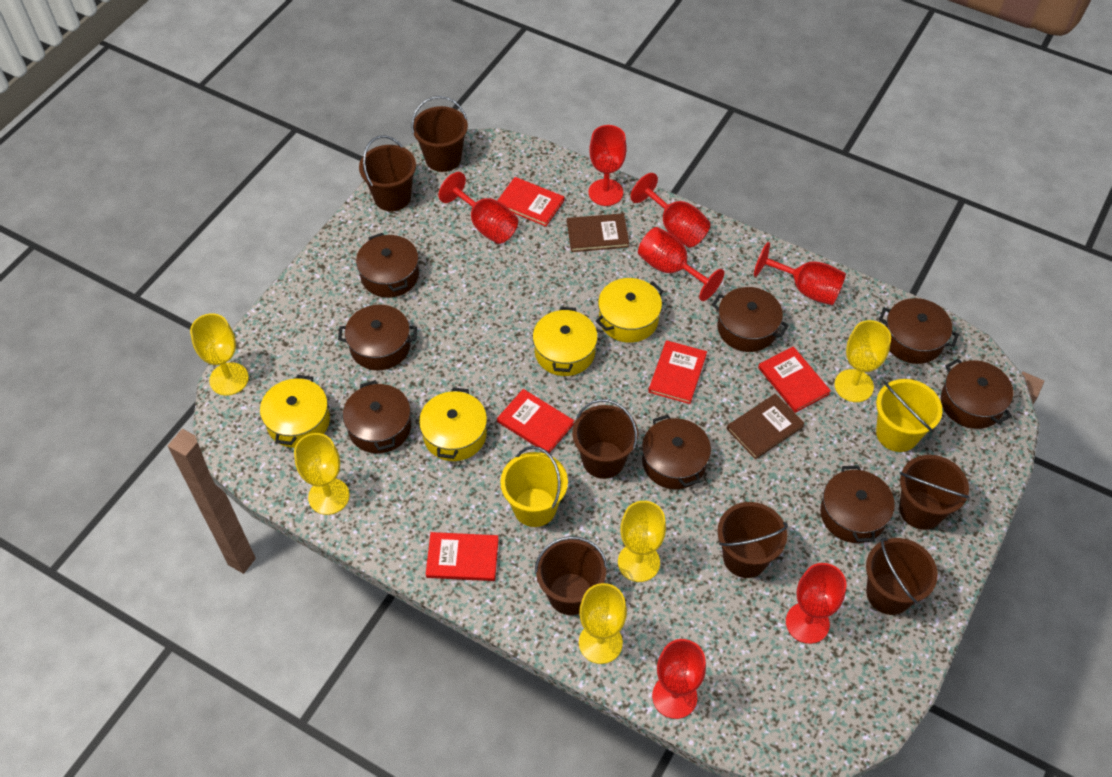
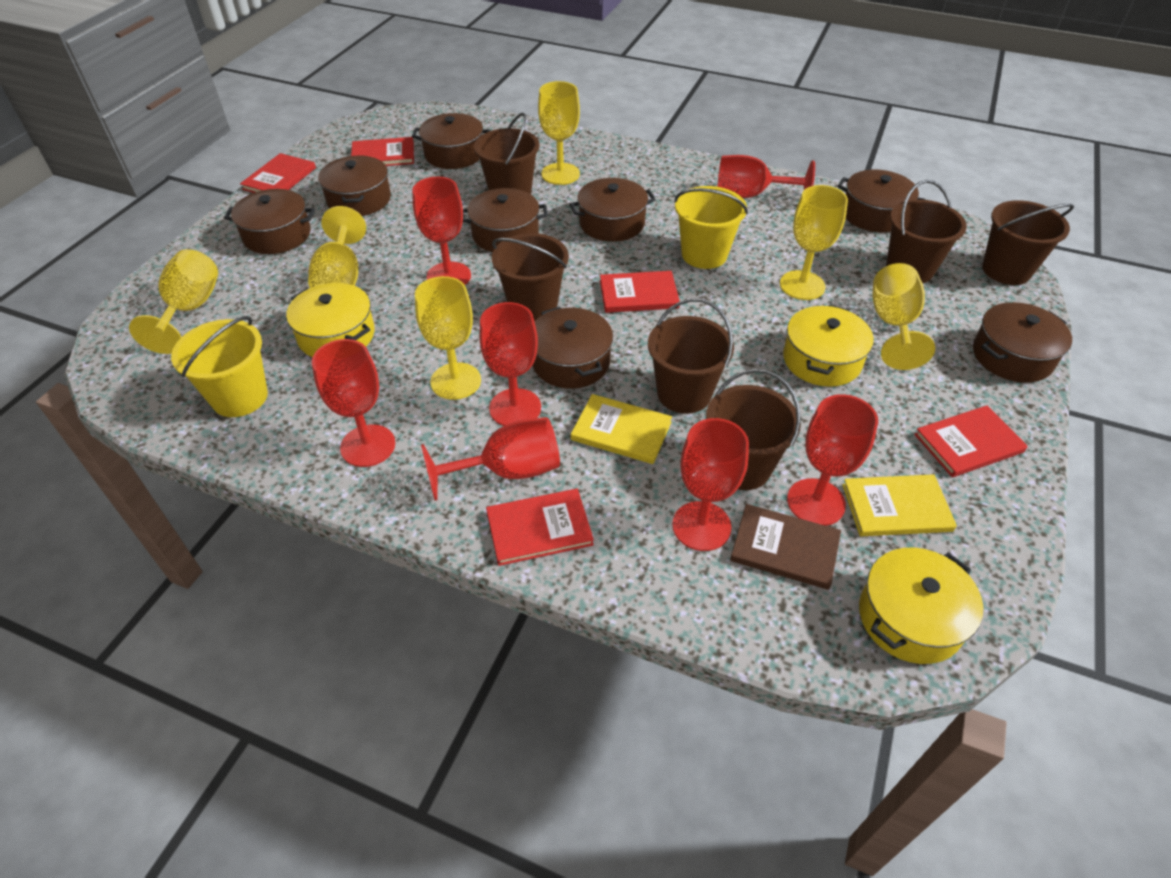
brown book: [567,213,629,252] [727,394,805,459] = 2 -> [730,504,841,590] = 1
brown bucket: [359,135,416,211] [411,96,468,172] [535,536,608,615] [572,399,638,479] [717,502,788,578] [866,537,938,615] [899,455,969,530] = 7 -> [474,112,540,194] [492,233,569,321] [648,298,734,414] [706,369,801,490] [886,180,967,283] [982,200,1074,285] = 6
yellow book: none = 0 -> [571,394,672,464] [842,474,957,536] = 2
yellow goblet: [190,313,249,396] [294,433,350,515] [579,583,627,664] [618,501,666,582] [835,320,891,402] = 5 -> [129,249,218,354] [308,206,366,288] [415,276,481,400] [538,81,580,185] [780,185,848,300] [872,263,935,370] = 6
yellow pot: [260,375,330,448] [419,387,487,461] [533,307,598,376] [596,278,663,343] = 4 -> [286,283,375,358] [783,305,874,387] [859,548,983,664] = 3

